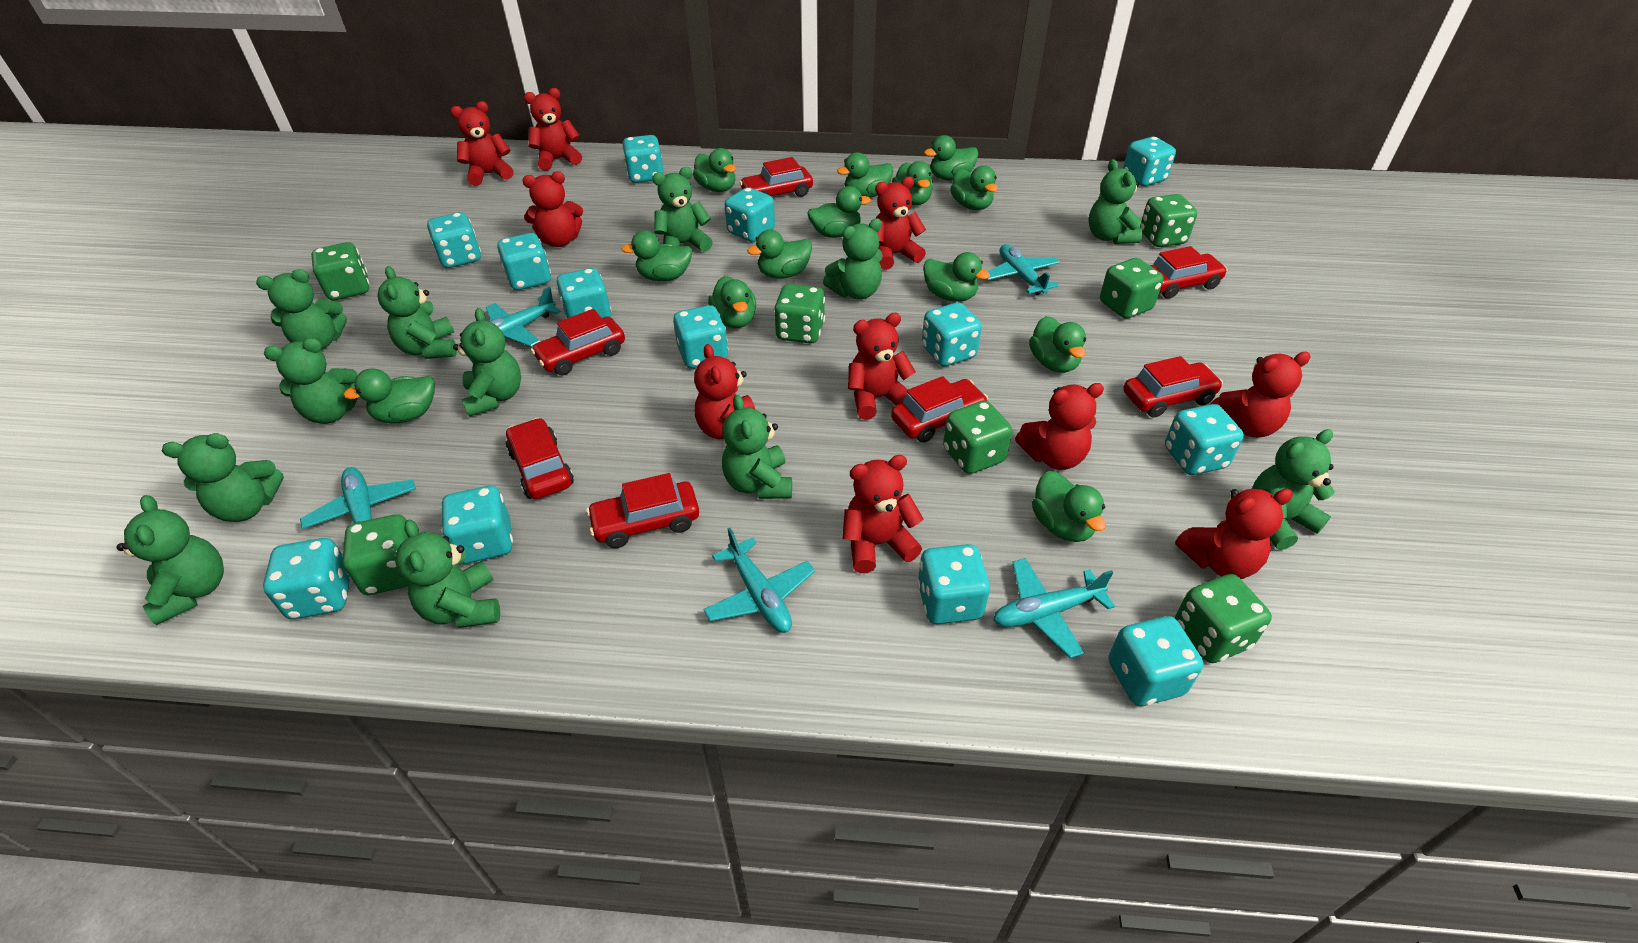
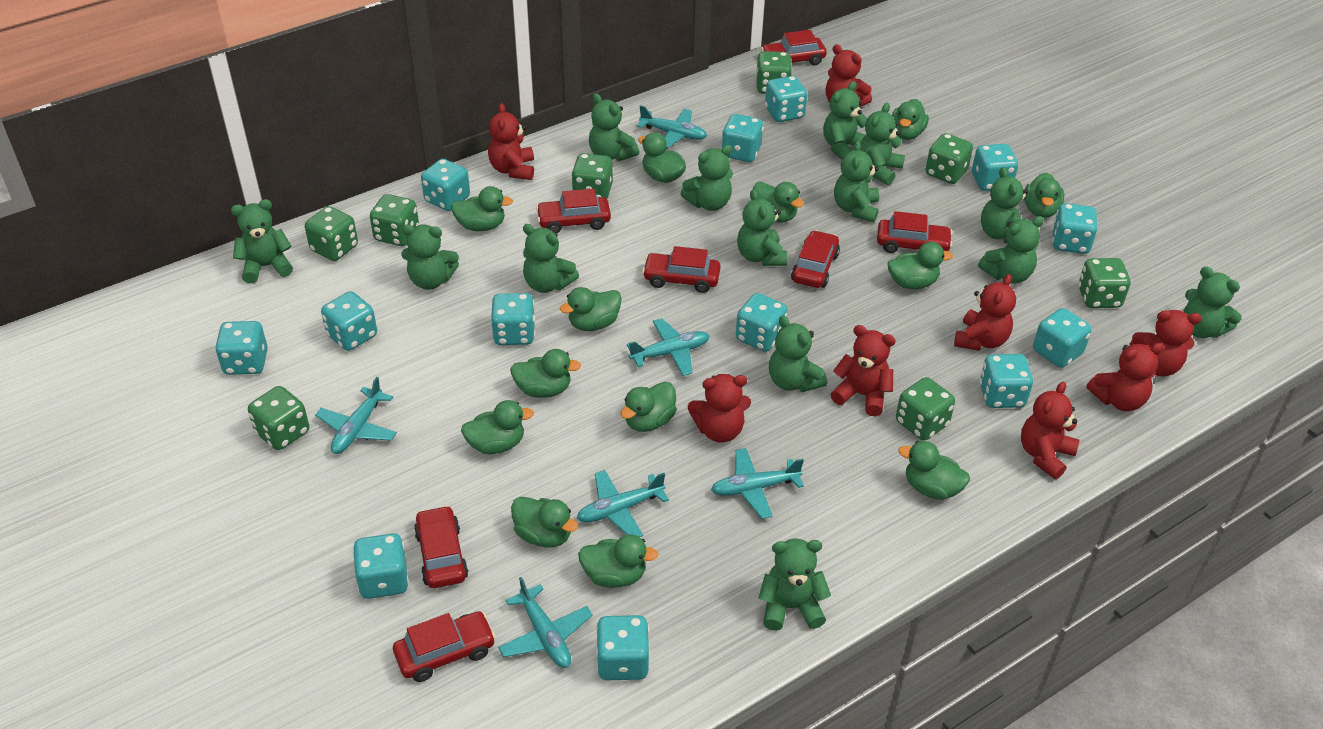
green dice: [311,242,369,300] [342,514,409,595] [774,284,825,344] [943,401,1012,474] [1100,258,1164,319] [1140,194,1197,247] [1175,574,1272,663] = 7 -> [248,386,309,450] [305,206,358,261] [370,194,419,246] [571,153,613,199] [756,51,792,94] [896,377,955,440] [926,133,973,184] [1078,258,1130,308] = 8
green teddy bear: [116,495,224,625] [162,433,284,522] [256,269,347,350] [264,338,357,424] [377,266,457,359] [395,520,500,628] [453,308,521,417] [652,167,713,252] [722,395,792,499] [823,218,883,299] [1089,159,1143,244] [1253,429,1335,550] = 12 -> [231,199,293,283] [401,224,459,290] [523,224,579,293] [589,93,639,161] [680,145,733,211] [737,189,787,266] [759,539,831,631] [769,315,827,392] [823,81,867,159] [834,141,879,222] [860,103,905,185] [978,216,1044,283] [981,167,1028,243] [1183,266,1242,338] = 14
red teddy bear: [450,101,514,186] [522,171,583,247] [524,88,582,171] [694,344,755,439] [842,455,924,573] [848,313,916,420] [875,176,926,270] [1015,383,1104,470] [1175,488,1293,579] [1210,352,1311,438] = 10 -> [488,103,534,180] [688,374,751,442] [826,44,872,107] [830,325,896,416] [954,274,1016,351] [1021,382,1080,479] [1087,343,1164,411] [1130,310,1202,376] = 8
turquoise plane: [300,467,416,548] [486,286,561,347] [703,528,815,633] [987,244,1060,295] [993,558,1115,658] = 5 -> [315,377,397,454] [498,577,593,668] [577,470,669,537] [627,318,710,376] [637,105,707,149] [711,448,804,519] = 6

